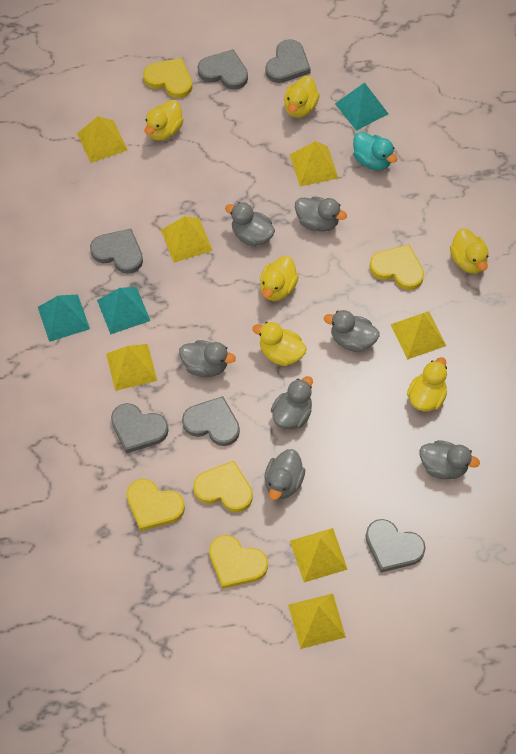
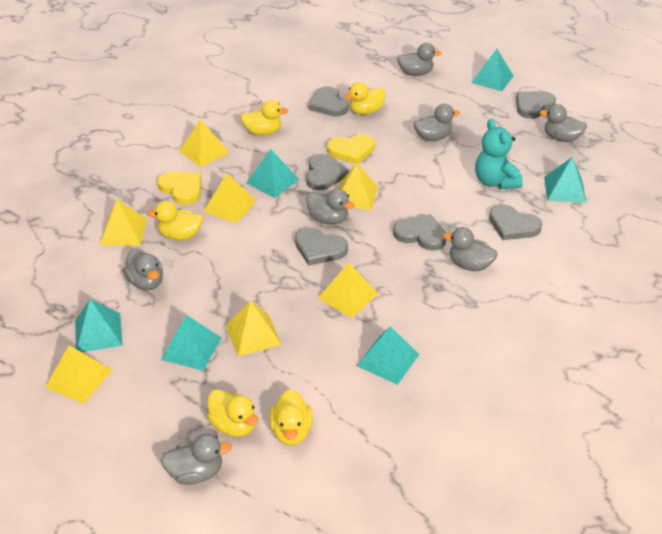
turquoise duck: [353,132,398,171] = 1 -> none = 0
turquoise pyramid: [38,295,90,342] [97,287,150,335] [335,82,389,131] = 3 -> [75,299,123,352] [161,315,221,371] [246,149,299,198] [357,326,419,385] [471,49,513,91] [544,157,586,203] = 6
turquoise teddy bear: none = 0 -> [475,119,523,189] = 1
yellow duck: [144,100,184,141] [252,322,307,366] [260,256,299,301] [284,76,320,118] [407,357,447,412] [450,228,489,274] = 6 -> [147,201,203,240] [207,389,259,437] [240,100,288,136] [269,389,313,446] [344,82,385,115] = 5
yellow heart: [127,479,185,531] [143,58,192,98] [193,461,253,512] [209,535,268,589] [369,245,424,290] = 5 -> [157,171,202,205] [327,134,375,164] = 2

